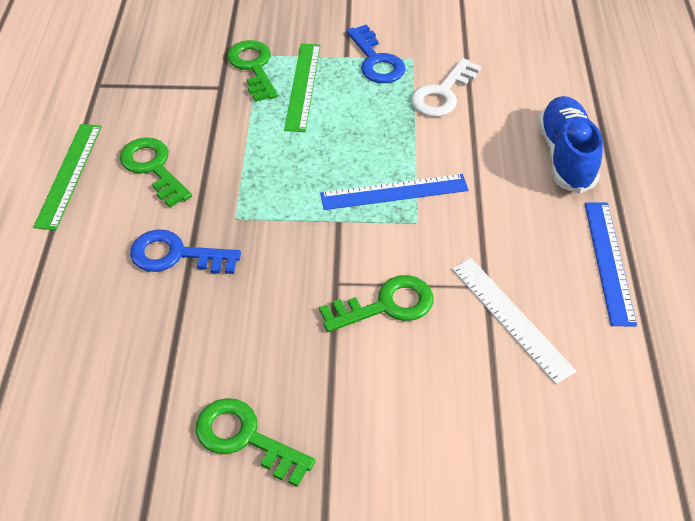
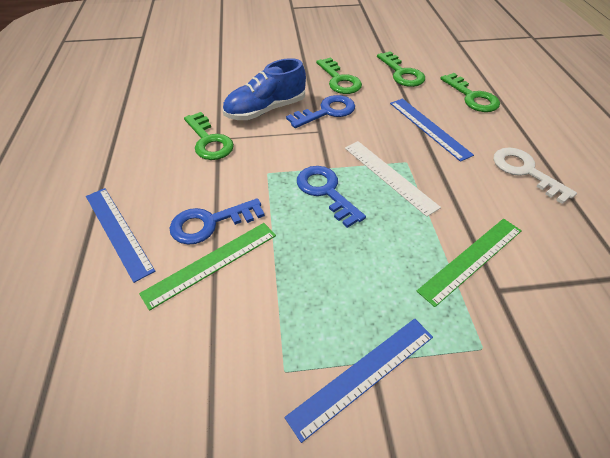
blue key: [130,229,241,274] [346,25,406,83] = 2 -> [170,198,265,245] [286,95,355,128] [297,166,366,228] = 3
blue ruler: [320,174,468,210] [585,202,637,326] = 2 -> [86,188,155,283] [284,319,433,443] [390,99,474,162] = 3

